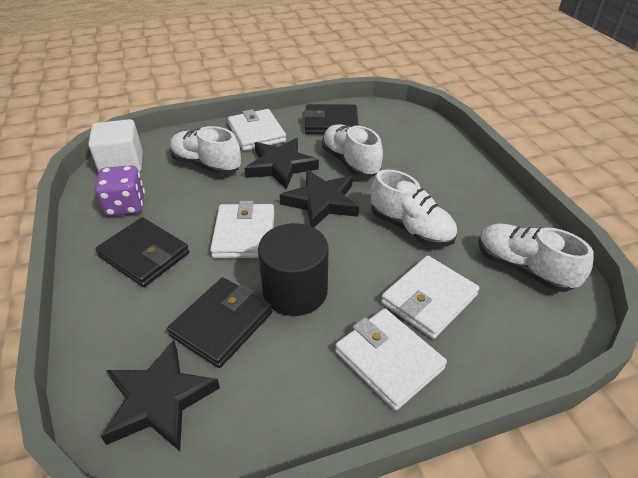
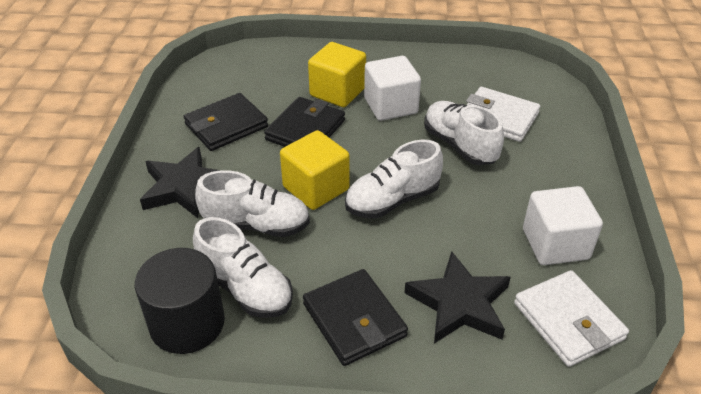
black star: [100,340,220,451] [244,138,319,190] [280,170,359,227] = 3 -> [140,147,220,218] [405,251,511,343] = 2
purple dice: [95,165,145,216] = 1 -> none = 0
white cube: [88,119,143,173] = 1 -> [364,56,421,121] [523,186,603,265] = 2
white wallet: [210,201,274,258] [228,109,286,151] [335,309,447,410] [381,256,479,339] = 4 -> [466,87,540,142] [514,270,629,367] = 2
yellow cube: none = 0 -> [280,130,349,210] [308,42,366,107] = 2

